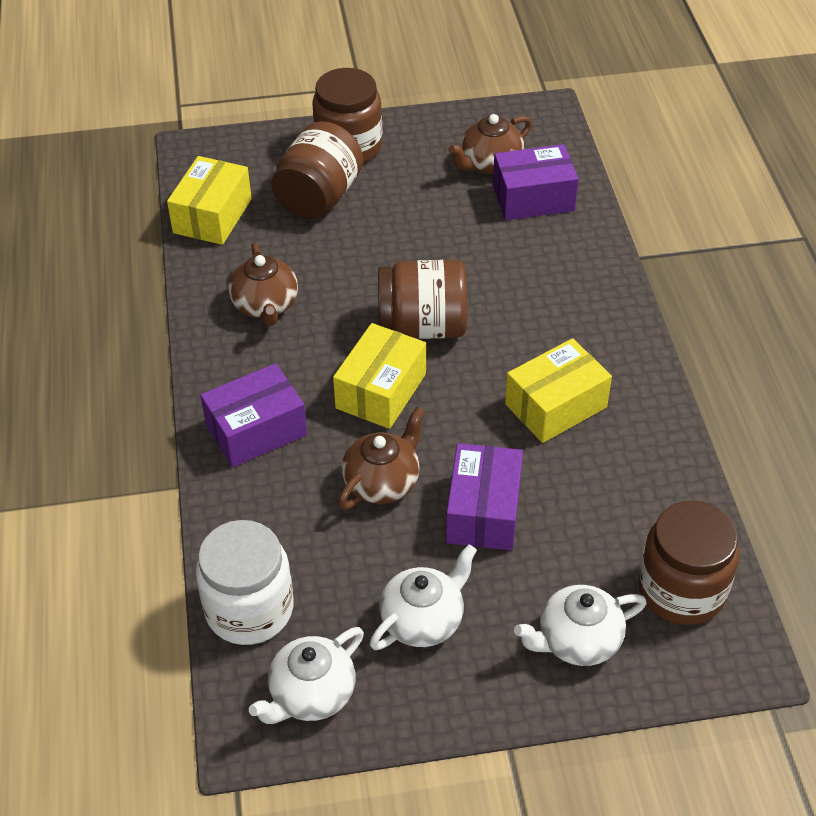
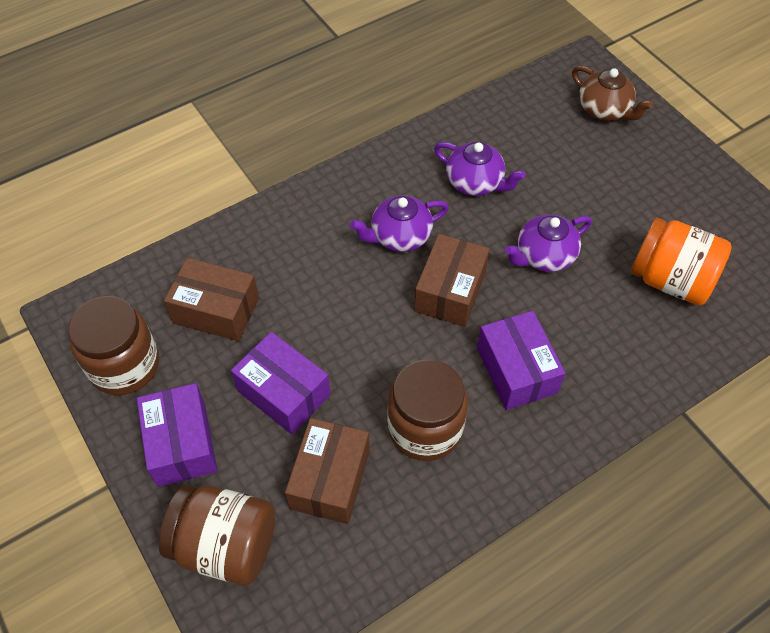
brown box: none = 0 -> [164,257,259,341] [285,418,370,524] [414,234,490,327] = 3
brown jar: [271,121,363,219] [312,68,382,163] [378,260,467,339] [638,501,739,625] = 4 -> [68,296,159,395] [159,485,275,585] [387,360,468,461] = 3
brown teapot: [228,243,298,326] [338,407,425,510] [448,114,532,174] = 3 -> [572,66,653,121] = 1
orange jar: none = 0 -> [630,218,732,306] = 1
purple teapot: none = 0 -> [350,195,449,252] [434,142,526,196] [505,214,592,272] = 3
white jar: [196,520,294,645] = 1 -> none = 0
white teapot: [249,627,364,724] [370,544,477,650] [514,585,647,666] = 3 -> none = 0
yellow box: [167,156,252,245] [333,323,426,429] [505,338,612,443] = 3 -> none = 0

